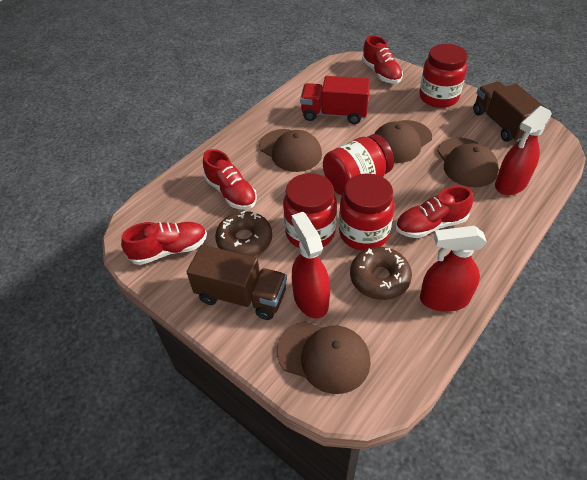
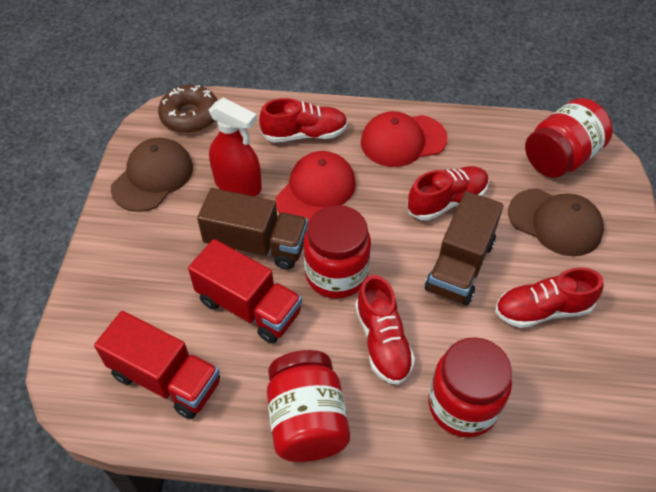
brown cap: [259,129,322,172] [277,321,371,394] [374,120,432,163] [437,138,499,187] = 4 -> [111,137,193,212] [508,189,604,256] = 2
brown donut: [215,211,272,257] [350,247,412,300] = 2 -> [158,85,218,133] = 1
red cap: none = 0 -> [276,151,356,222] [361,111,448,167] = 2
red spray bottle: [292,212,330,319] [420,226,487,312] [495,106,552,195] = 3 -> [209,97,262,197] = 1
red truck: [300,76,370,124] = 1 -> [94,311,220,419] [188,239,302,344] = 2

